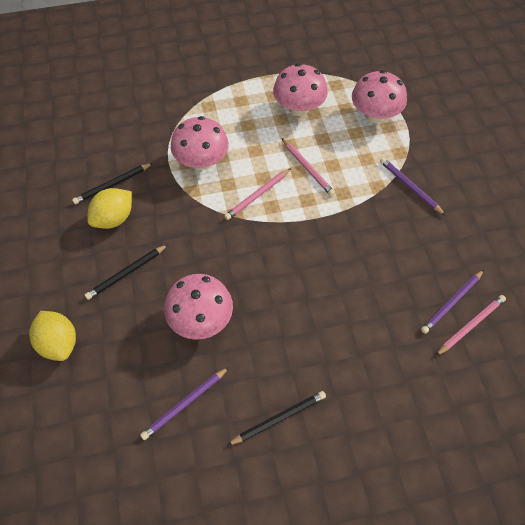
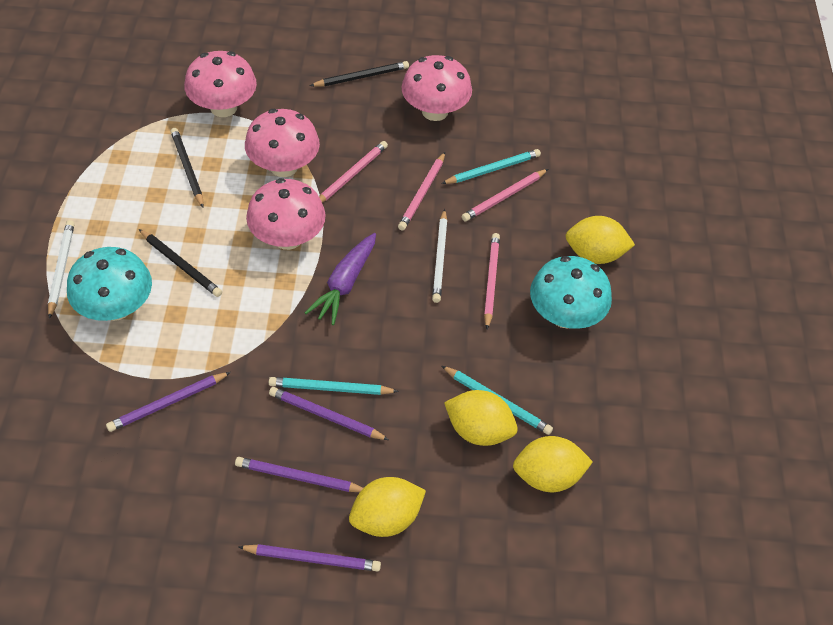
pink pencil: [224,168,291,220] [282,138,335,196] [436,295,506,356] = 3 -> [319,141,388,202] [398,152,445,231] [462,169,548,221] [484,233,500,329] = 4
purple carrot: none = 0 -> [305,233,376,325] = 1
purple pencil: [140,367,229,440] [380,158,446,216] [421,270,484,334] = 3 -> [106,372,231,432] [235,457,363,492] [238,544,381,572] [269,387,389,440] = 4
turquoise mushroom: none = 0 -> [67,247,152,321] [530,256,612,329] = 2
turquoise pencil: none = 0 -> [269,377,399,395] [441,149,541,184] [442,366,553,435] = 3
white pencil: none = 0 -> [48,220,75,319] [432,209,447,303] = 2
yellow lemon: [29,311,76,361] [87,188,132,229] = 2 -> [349,477,426,537] [444,390,518,446] [513,436,593,492] [566,216,635,264] = 4

